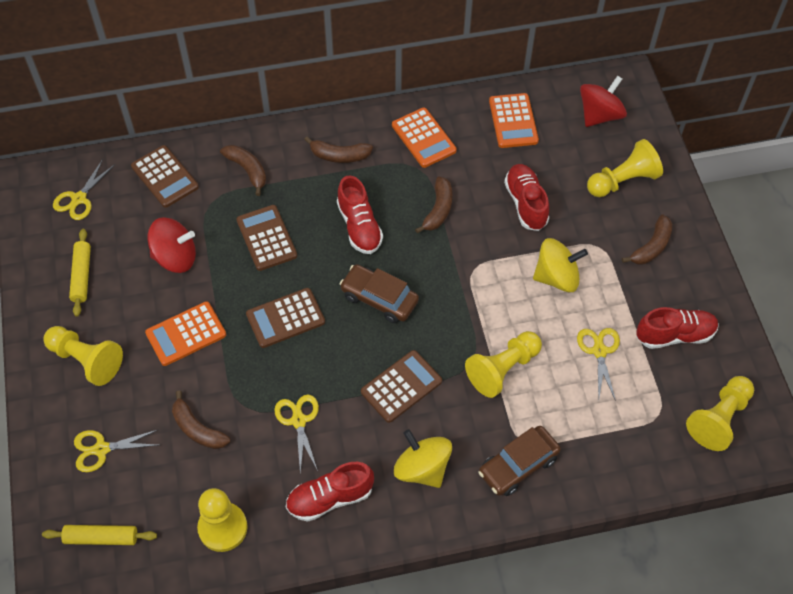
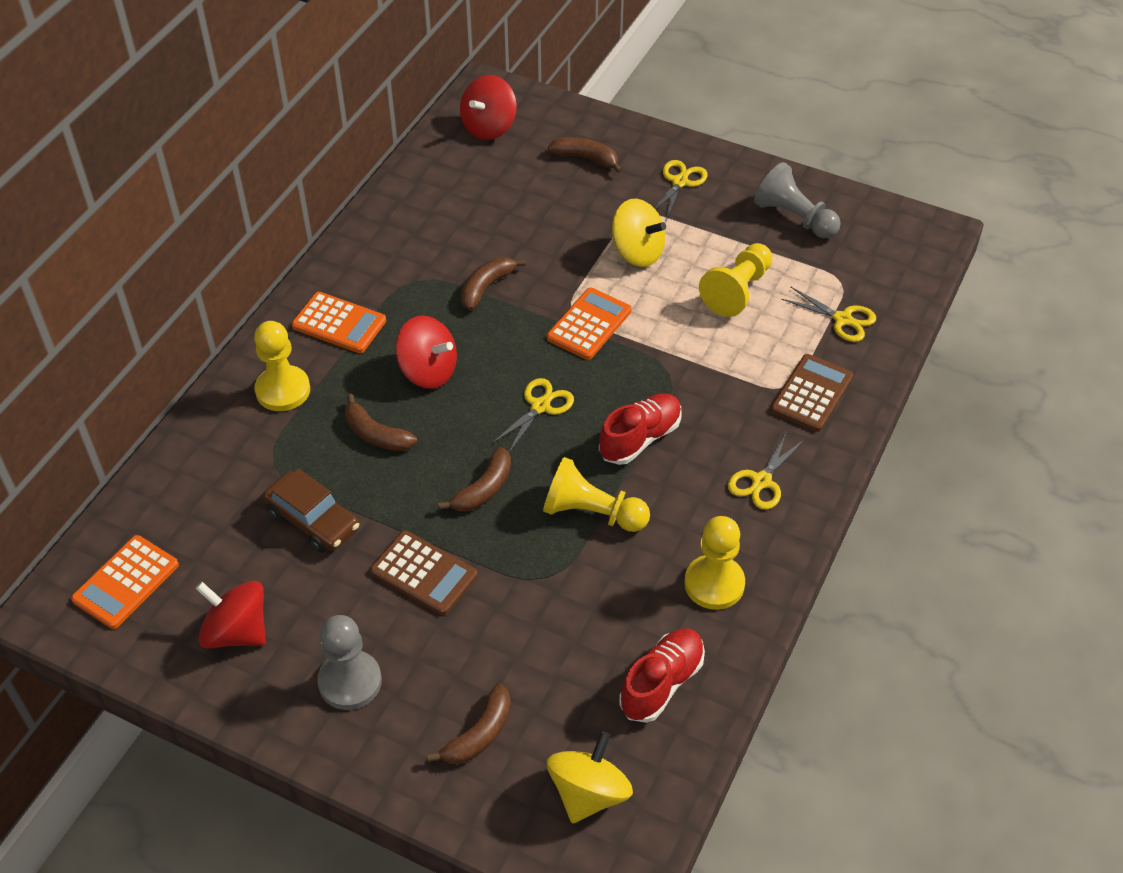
brown calculator: [131,145,199,208] [236,205,297,271] [246,288,325,348] [361,350,442,423] = 4 -> [370,531,477,615] [771,354,853,432] = 2
brown car: [340,264,419,323] [478,426,561,496] = 2 -> [263,468,359,553] = 1
grey pawn: none = 0 -> [317,615,382,710] [754,162,841,238] = 2
red shoe: [286,462,374,522] [337,175,383,254] [504,164,549,231] [636,307,719,349] = 4 -> [599,393,681,465] [619,628,705,723] = 2
red spinning top: [148,217,196,273] [580,75,627,127] = 2 -> [195,581,266,648] [395,316,457,389] [460,75,517,140] = 3
yellow pawn: [43,326,123,386] [197,488,248,552] [465,331,542,398] [587,139,663,197] [686,376,754,451] = 5 -> [254,321,310,411] [543,457,650,532] [684,516,745,610] [699,243,772,317] = 4
yellow rolling pin: [42,525,157,545] [69,229,91,317] = 2 -> none = 0

